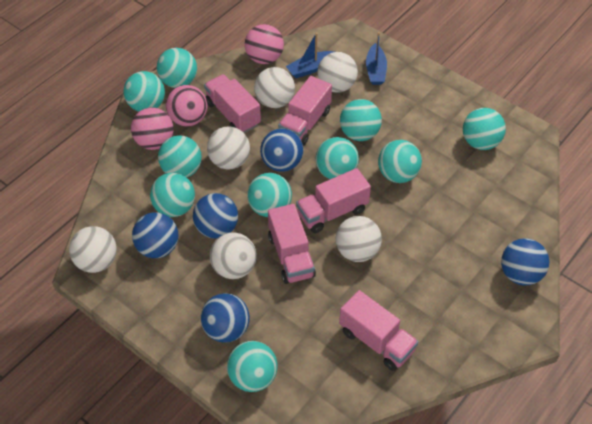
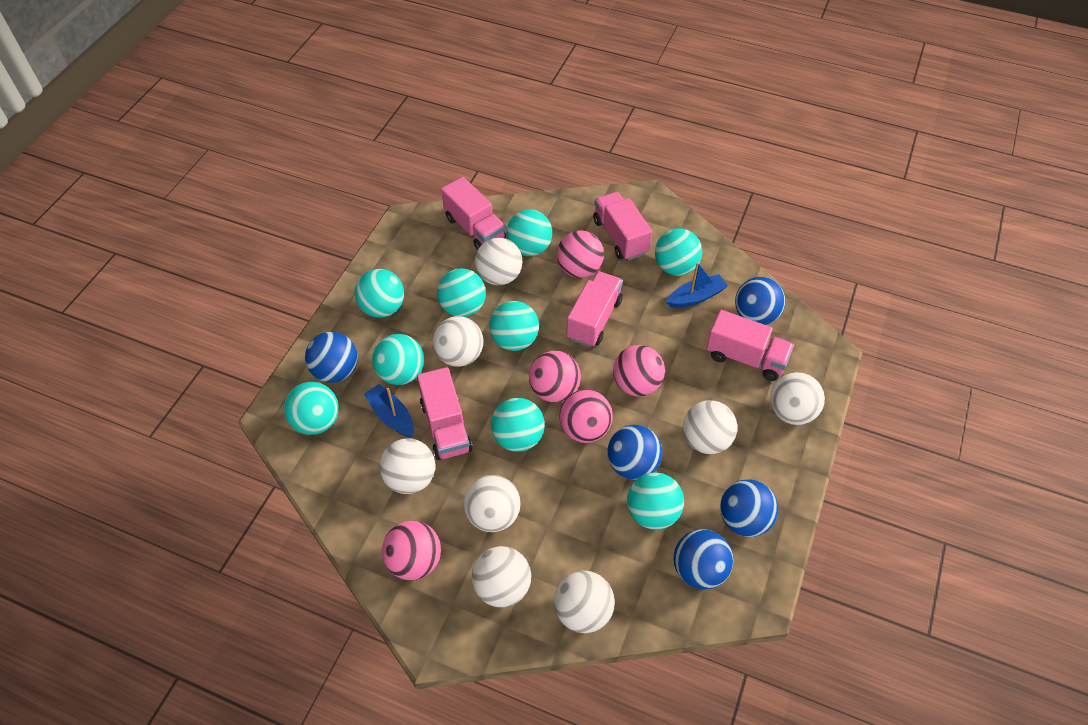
pink ball: [131,107,174,150] [166,85,207,127] [245,24,284,64] = 3 -> [382,520,441,580] [529,351,581,402] [557,230,604,278] [559,389,613,443] [613,345,665,396] = 5
turquoise ball: [123,71,165,112] [150,173,195,217] [157,48,197,88] [158,135,202,178] [227,341,277,392] [247,173,292,217] [316,137,359,179] [340,99,382,141] [378,140,422,183] [463,108,506,150] = 10 -> [284,382,339,435] [355,269,404,318] [372,334,424,385] [437,268,486,317] [489,301,539,351] [491,398,545,452] [506,210,552,256] [627,472,684,530] [655,228,702,276] = 9
white ball: [69,226,117,273] [207,127,250,170] [210,232,257,279] [254,67,295,108] [317,52,358,93] [336,216,382,262] = 6 -> [380,438,435,494] [433,316,483,367] [464,475,521,532] [472,546,531,607] [475,238,522,285] [554,571,615,633] [683,400,737,454] [770,372,825,425] = 8

